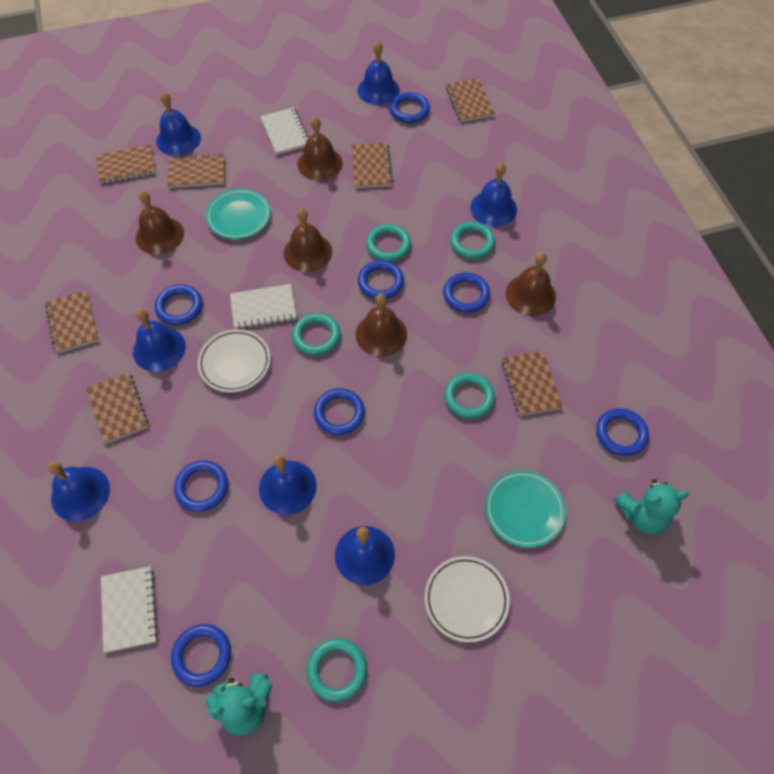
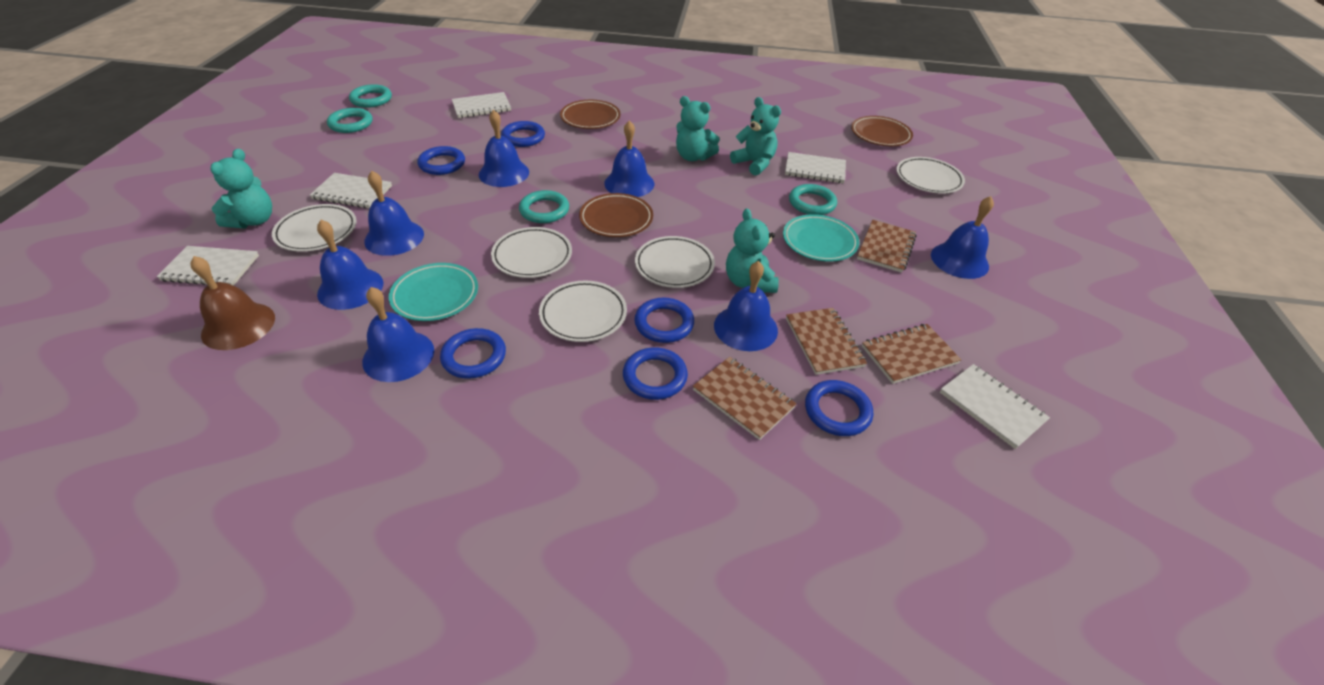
blue ring: [155,284,202,325] [171,624,231,687] [174,461,228,512] [314,388,365,435] [358,260,404,299] [390,92,430,123] [443,273,490,313] [596,408,649,456] = 8 -> [417,146,465,175] [440,328,506,379] [501,121,545,147] [623,347,688,400] [635,298,694,343] [805,380,873,436] = 6
brown bell: [136,191,184,255] [284,208,332,272] [297,116,343,181] [356,294,407,357] [506,253,556,316] = 5 -> [190,256,275,350] = 1
brown notebook: [45,290,99,353] [86,372,148,444] [96,145,156,184] [167,153,225,188] [351,143,393,188] [446,78,495,122] [502,351,563,416] = 7 -> [693,357,797,440] [786,308,867,375] [857,220,917,273] [862,324,961,384] = 4
brown plate: none = 0 -> [560,100,621,129] [579,193,653,237] [851,116,913,146] = 3
turquoise ring: [292,313,341,356] [307,638,367,702] [366,224,411,262] [444,373,495,419] [450,222,495,259] = 5 -> [327,108,373,133] [349,84,392,108] [519,190,569,223] [789,184,837,215] = 4
turquoise teddy bear: [206,674,272,736] [614,479,689,534] = 2 -> [210,149,272,228] [676,96,720,161] [726,209,779,293] [730,97,781,176] = 4
white notebook: [101,566,158,653] [230,284,296,329] [260,107,309,155] = 3 -> [157,246,259,286] [310,173,392,209] [452,92,511,118] [785,152,846,183] [940,364,1050,449] = 5
white plate: [197,329,271,393] [424,556,510,642] = 2 -> [272,204,356,252] [491,227,572,278] [539,281,627,342] [635,236,715,288] [896,157,965,194] = 5

